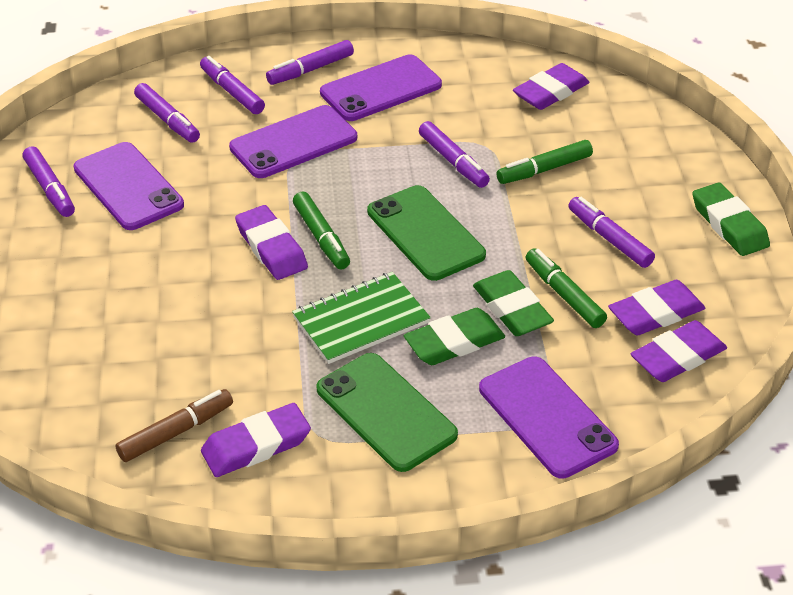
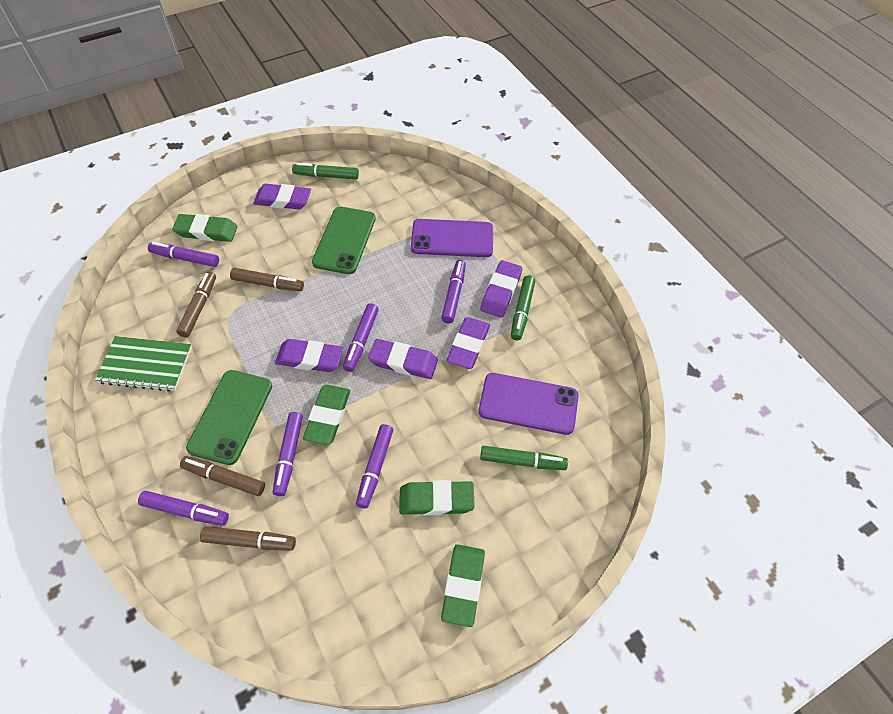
brown marker: [116,389,233,462] = 1 -> [176,272,216,337] [180,456,265,496] [200,526,296,551] [230,268,304,291] = 4
green eraser: [403,308,505,365] [473,270,554,336] [693,182,770,256] = 3 -> [172,214,238,242] [303,385,350,445] [399,480,475,515] [441,544,485,627] = 4
purple phone: [74,142,184,230] [229,105,357,178] [320,54,442,121] [479,356,619,479] = 4 -> [411,219,493,257] [479,373,579,435] = 2

